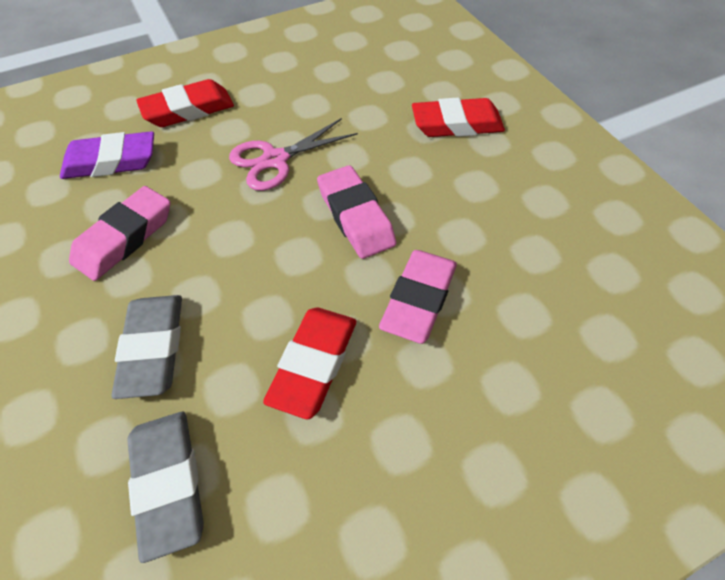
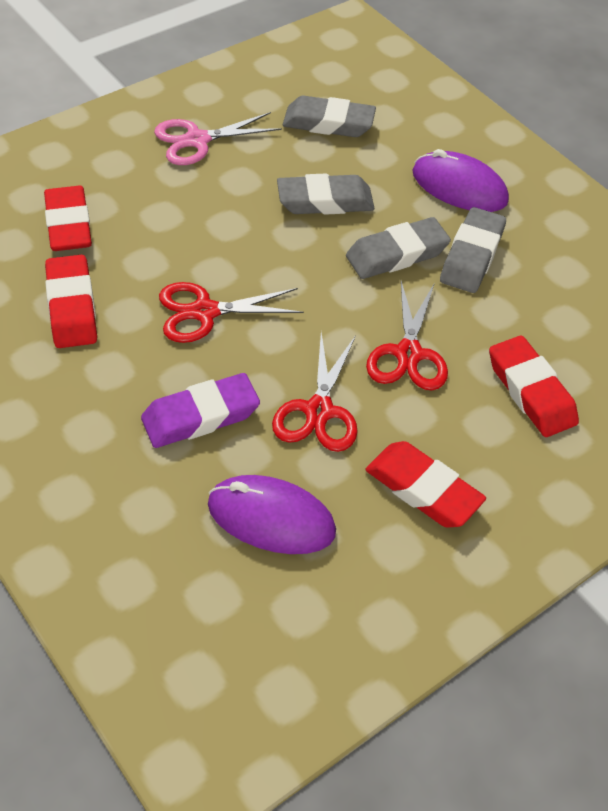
grey eraser: [112,295,182,399] [127,412,204,563] = 2 -> [277,173,374,215] [283,95,376,137] [346,217,451,279] [440,207,506,293] = 4
pink eraser: [69,186,170,281] [317,165,396,259] [379,250,457,344] = 3 -> none = 0
purple mouse: none = 0 -> [208,475,336,554] [412,149,509,212] = 2
red eraser: [136,79,234,127] [263,307,356,419] [412,98,505,137] = 3 -> [44,186,92,251] [45,255,97,348] [365,441,486,528] [489,336,579,437] = 4
red scissors: none = 0 -> [159,282,304,343] [272,332,358,452] [366,281,448,390] = 3

